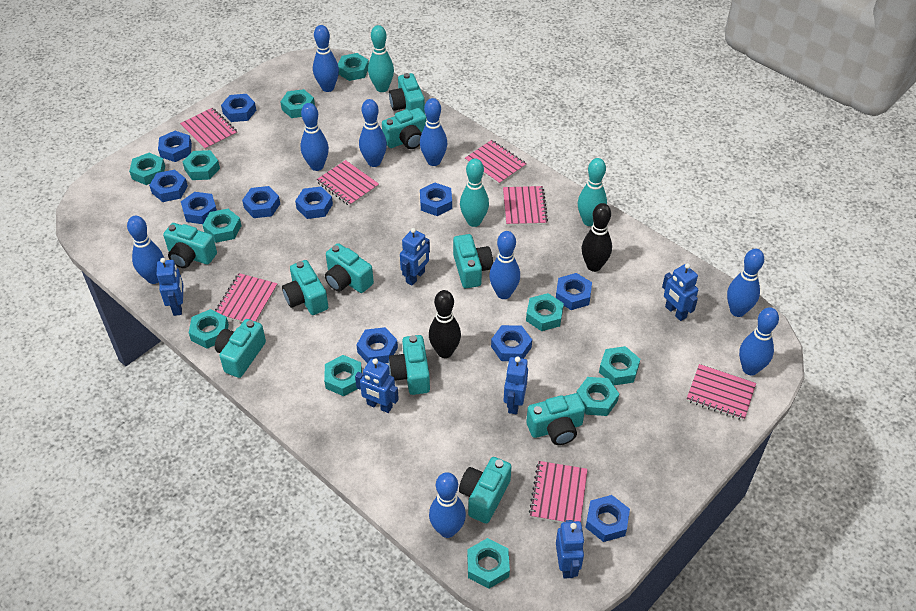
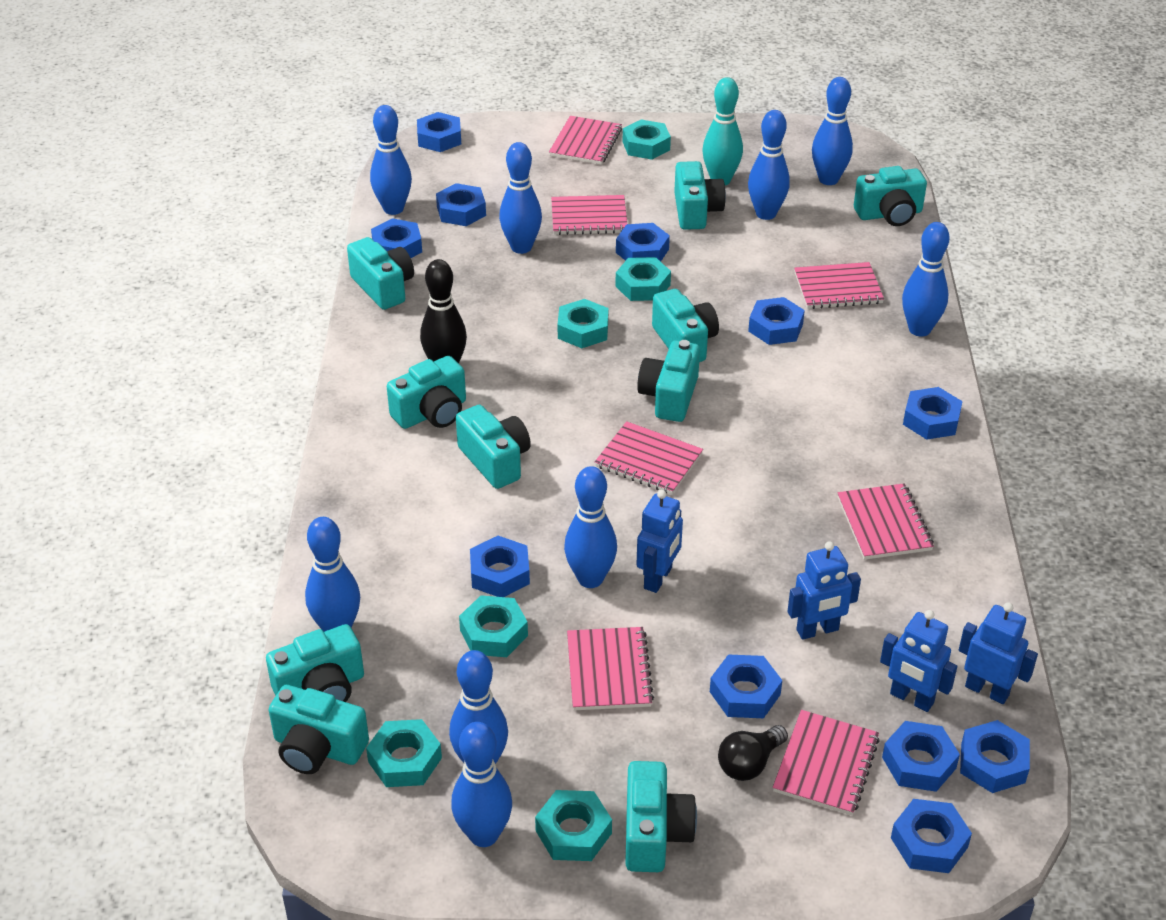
black bowling pin: [429,290,461,358] [582,203,612,272] = 2 -> [420,259,467,363] = 1
black light bulb: none = 0 -> [718,725,788,781] = 1
blue robot: [157,258,183,316] [355,358,399,413] [400,228,430,286] [504,357,528,414] [556,520,585,579] [662,263,698,321] = 6 -> [636,490,683,593] [788,541,861,640] [880,610,957,712] [959,602,1038,704] = 4
turquoise bowling pin: [368,25,394,92] [460,159,489,227] [578,158,607,226] = 3 -> [702,77,743,185] = 1
turquoise nut: [129,153,165,185] [183,150,220,180] [189,309,229,349] [203,209,242,243] [280,89,315,118] [324,355,362,396] [338,53,369,81] [467,538,510,589] [526,293,564,331] [576,377,619,416] [599,346,640,385] = 11 -> [366,719,442,787] [459,595,528,657] [535,790,612,861] [558,299,608,348] [615,257,671,301] [623,119,671,160] = 6

